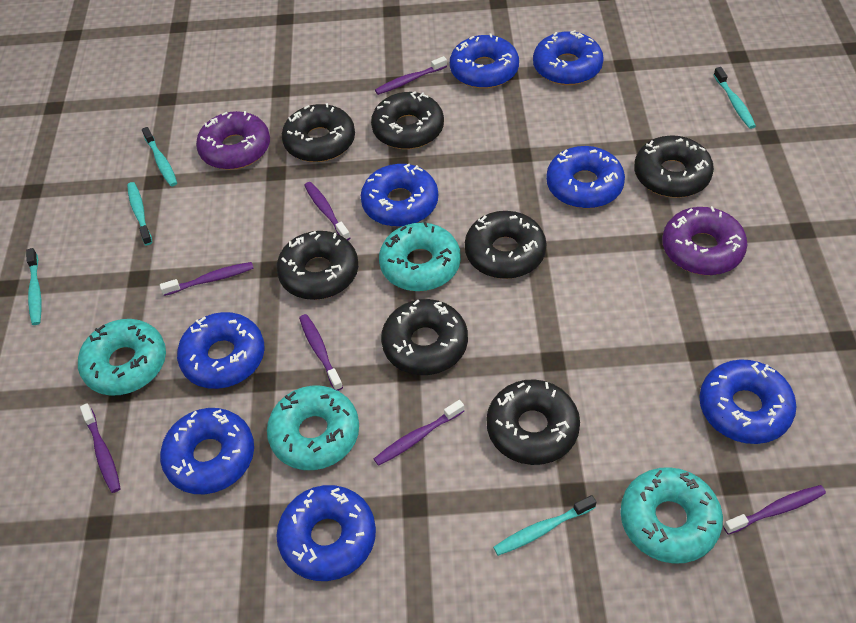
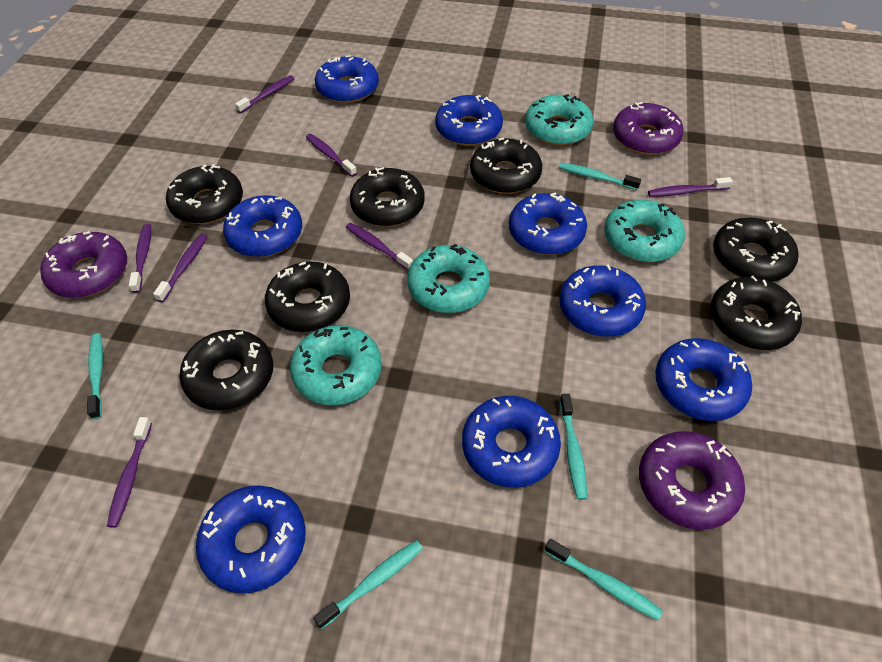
purple donut: [196,111,270,170] [662,206,748,275] = 2 -> [40,231,127,298] [613,102,684,155] [639,431,745,530] = 3

